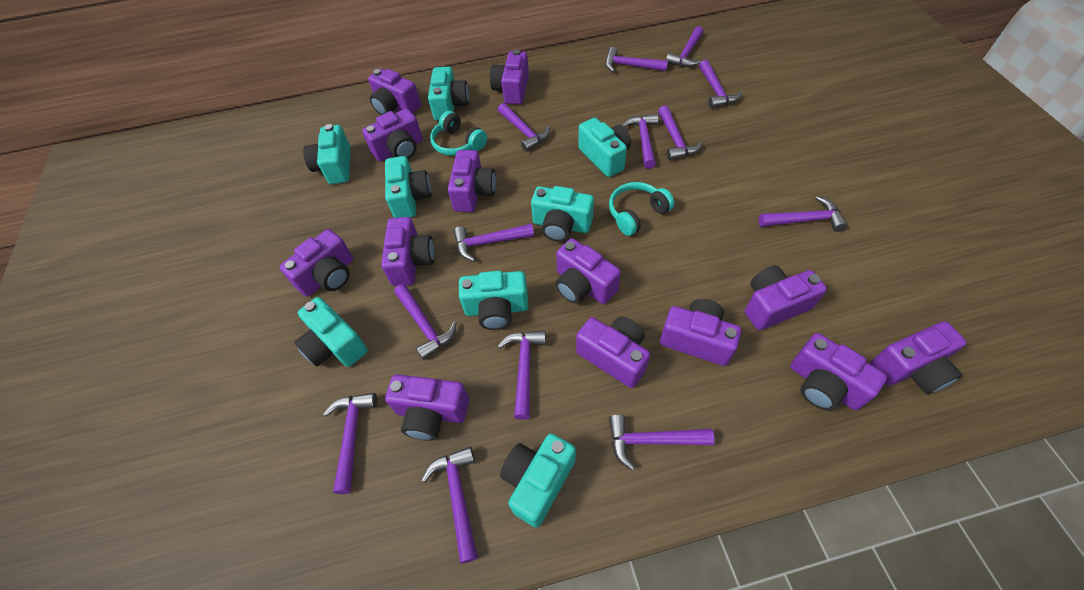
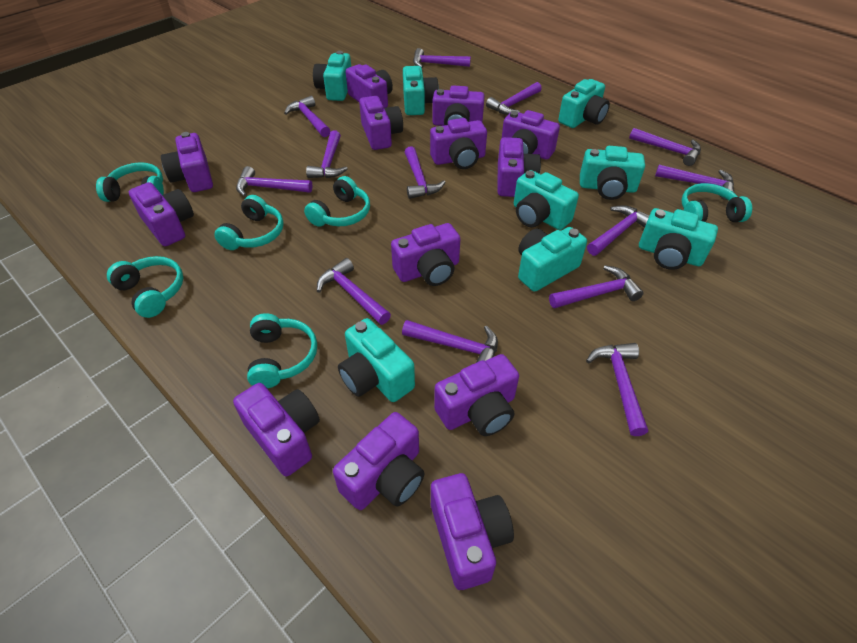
turquoise headphones: [430,111,487,156] [609,182,674,236] = 2 -> [96,162,164,202] [107,256,184,318] [214,195,284,250] [247,313,317,388] [304,176,370,227] [682,183,752,222] = 6

